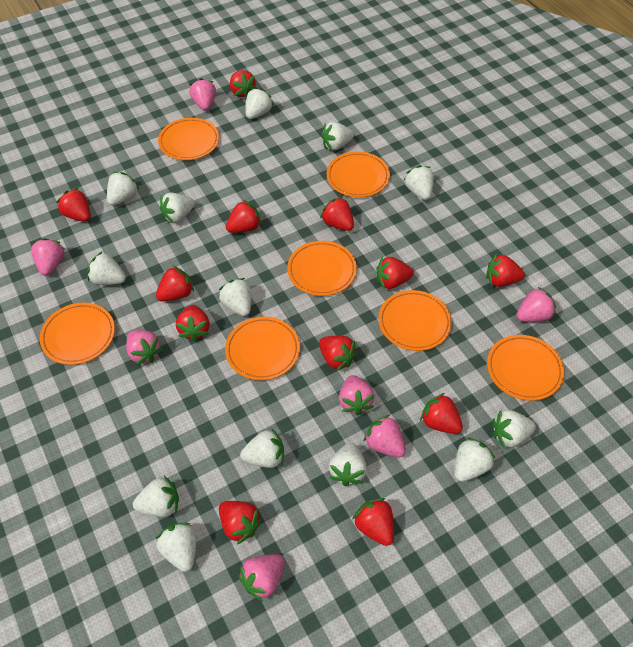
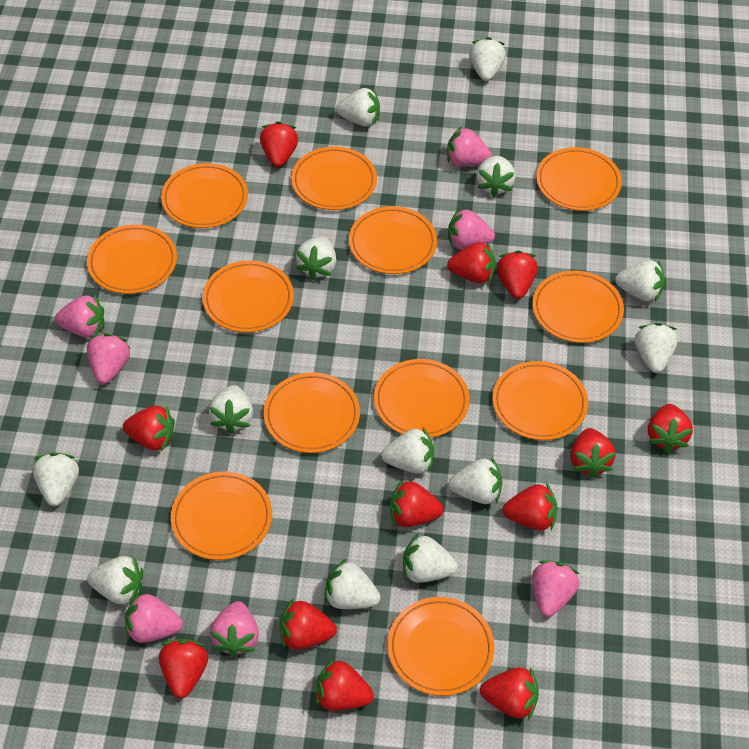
orange plate: [40,303,115,365] [158,118,219,160] [225,317,300,380] [287,241,357,296] [327,152,390,197] [378,290,452,351] [487,335,564,401] = 7 -> [87,224,177,294] [161,163,248,228] [171,472,272,560] [202,261,294,332] [264,373,360,453] [291,146,377,210] [349,206,437,274] [374,359,470,438] [388,597,495,696] [492,361,588,440] [532,270,624,343] [536,147,622,211] = 12

